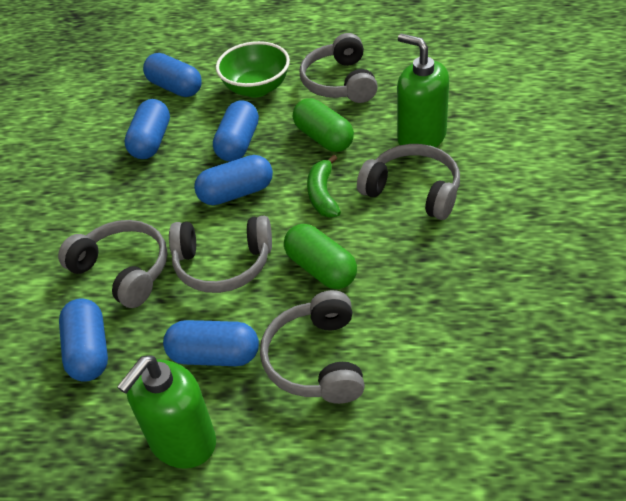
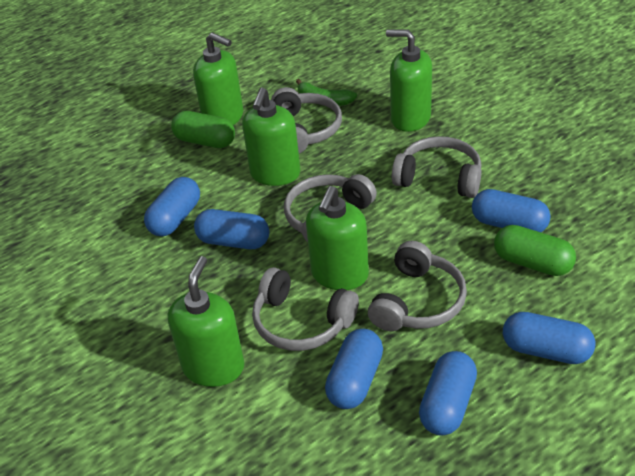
green bowl: [216,41,290,98] = 1 -> none = 0
green soap dispenser: [117,355,216,469] [397,34,449,147] = 2 -> [168,256,244,387] [193,33,243,125] [242,87,300,186] [306,186,369,290] [386,30,432,132] = 5

